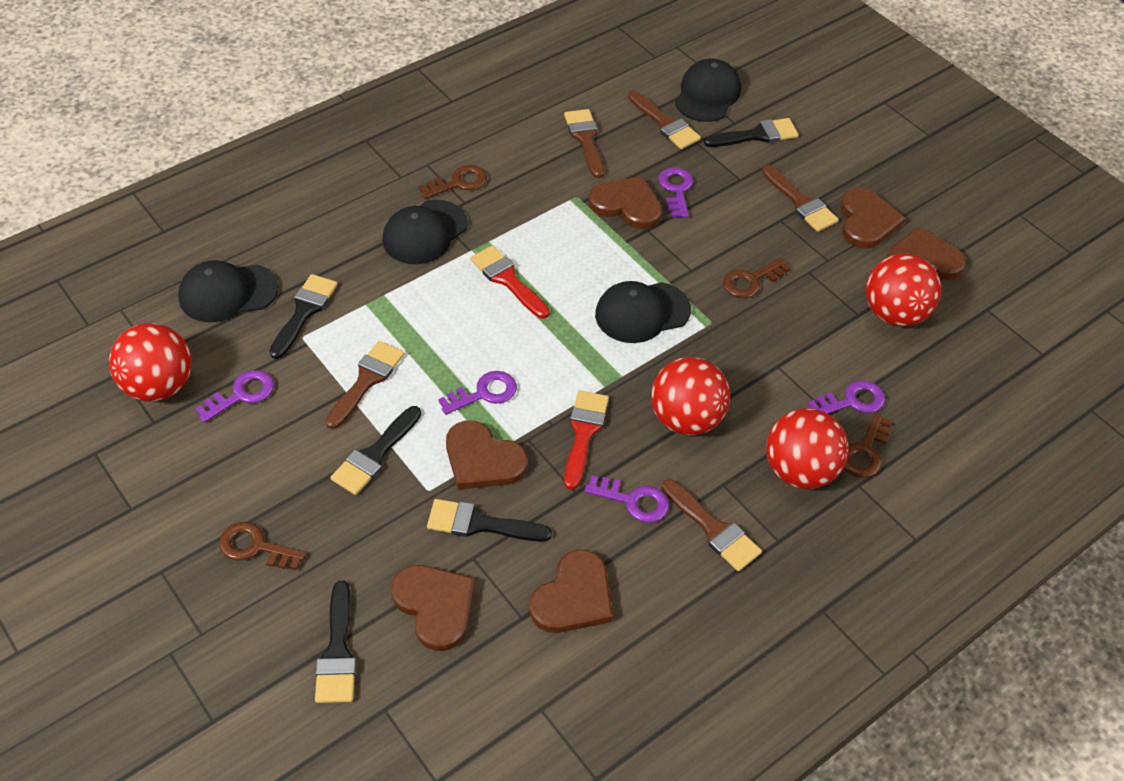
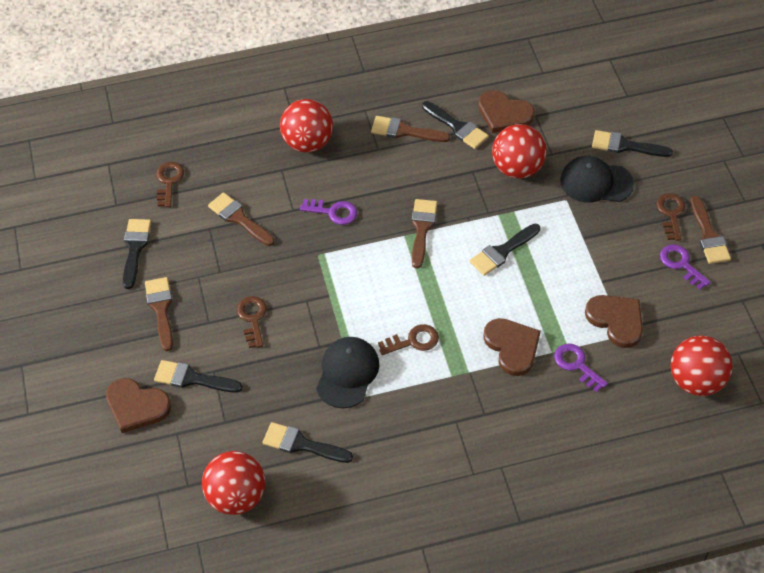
black brush: [269,274,338,359] [315,581,356,703] [330,406,421,495] [427,499,552,542] [704,118,798,147] = 5 -> [123,219,151,289] [154,360,243,392] [263,422,353,463] [422,101,489,149] [469,223,540,276] [592,130,673,157] = 6
black cap: [178,260,278,322] [382,200,468,264] [595,281,691,343] [675,59,741,122] = 4 -> [316,337,380,408] [560,156,634,203] = 2
brown heart: [391,565,475,651] [446,421,528,490] [530,550,613,633] [589,176,662,229] [840,188,905,248] [886,227,966,280] = 6 -> [106,378,171,433] [478,90,535,133] [483,318,541,376] [585,295,643,348] = 4
purple key: [195,370,274,423] [438,371,517,415] [584,476,669,523] [658,167,693,218] [808,380,885,414] = 5 -> [300,199,357,225] [554,344,608,392] [660,244,711,289] = 3
red brush: [470,245,550,319] [564,390,609,490] = 2 -> none = 0

